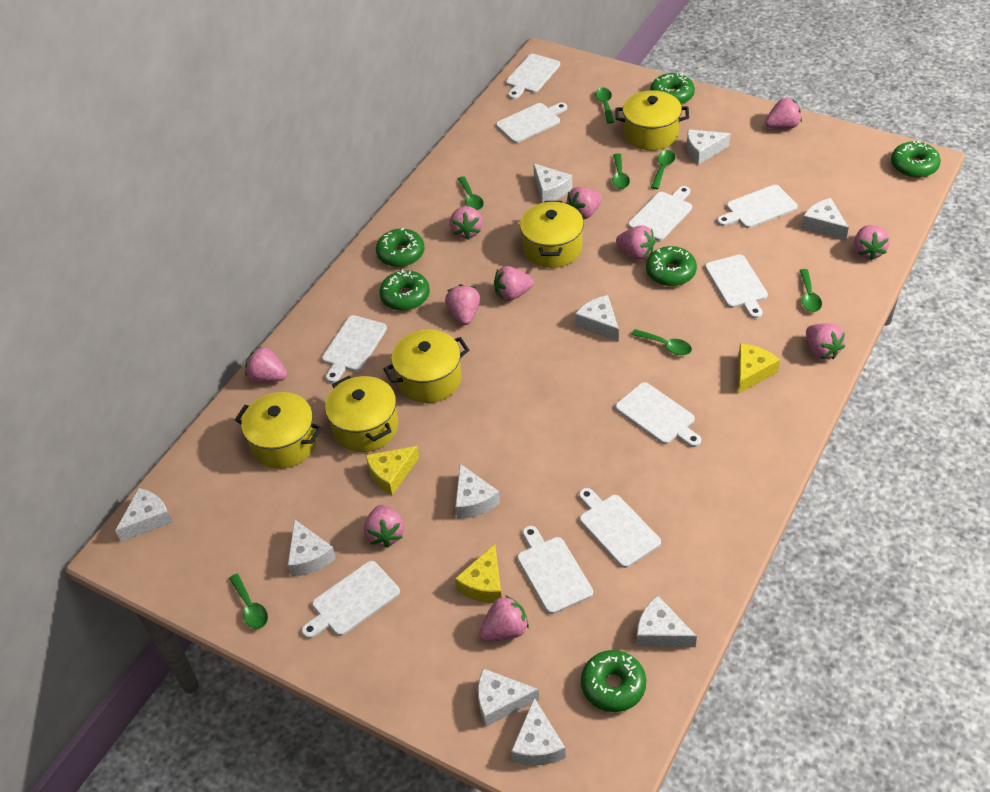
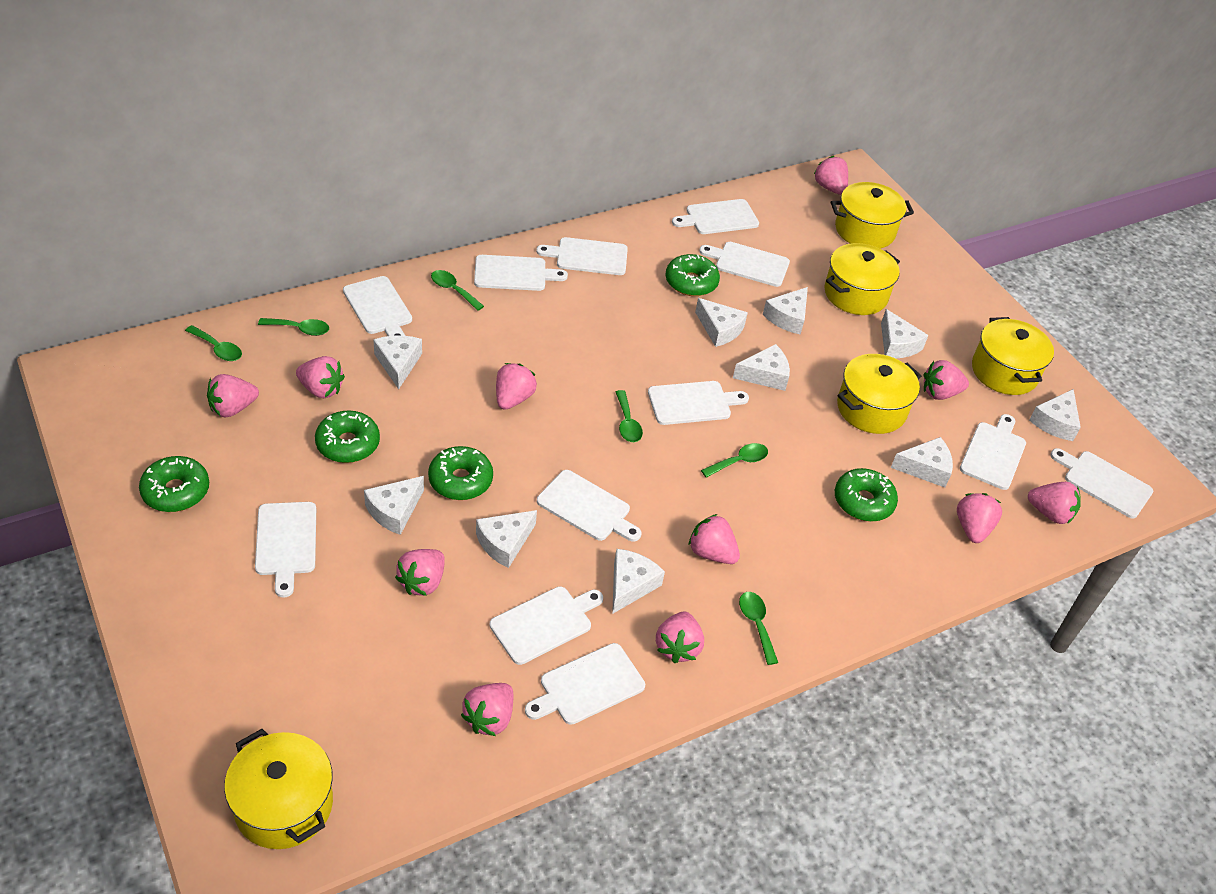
green donut: [376,228,424,267] [379,269,430,311] [581,650,646,712] [646,246,697,286] [650,73,695,105] [891,140,941,178] = 6 -> [139,456,209,512] [315,411,380,463] [428,446,493,500] [665,254,720,296] [835,468,898,522] = 5
green spoon: [229,574,268,629] [458,176,484,210] [595,88,614,124] [612,153,630,189] [631,329,692,355] [651,150,675,189] [799,269,822,312] = 7 -> [185,325,242,361] [258,318,329,336] [431,270,484,311] [616,390,643,442] [701,443,768,478] [739,592,778,665] = 6
white cutting board: [302,561,400,639] [322,315,387,383] [496,103,567,143] [506,54,560,99] [517,526,593,614] [579,488,661,568] [615,382,701,447] [628,186,692,241] [705,255,768,319] [717,185,797,228] = 10 -> [255,502,316,598] [343,276,412,336] [474,255,568,291] [490,586,603,665] [525,643,645,725] [536,237,628,275] [537,470,641,541] [648,381,749,425] [672,199,759,234] [699,242,790,287] [960,414,1026,490] [1050,448,1153,518] = 12
yellow cheese: [366,446,419,495] [455,544,502,603] [738,344,780,394] = 3 -> none = 0

